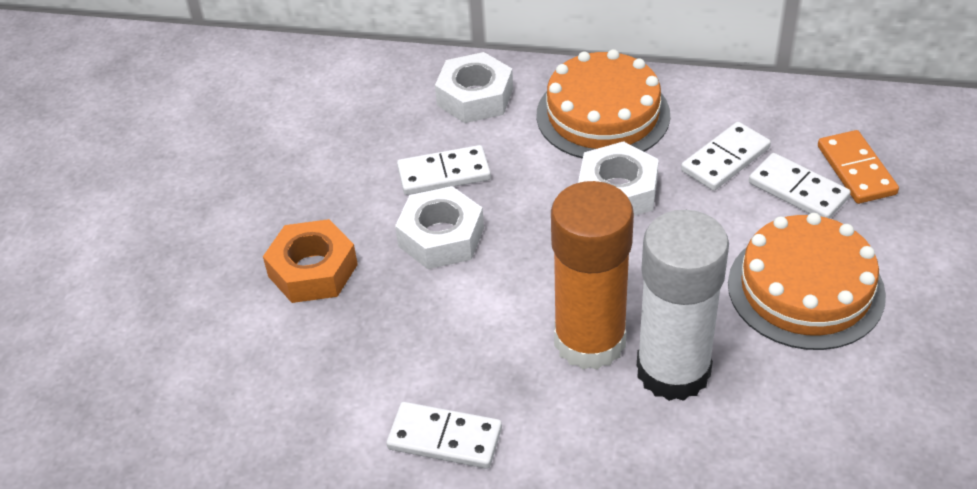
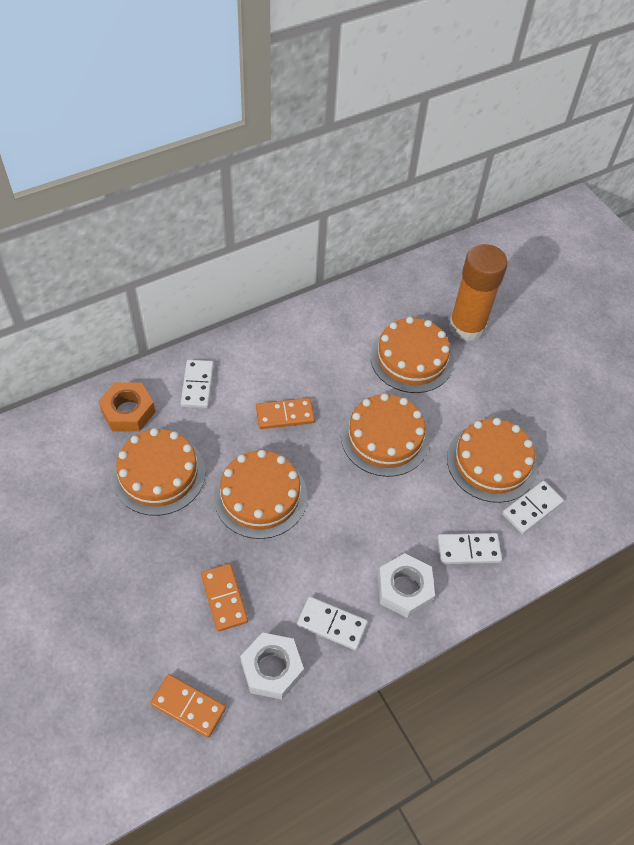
orange cake: [537,49,670,159] [728,213,886,350] = 2 -> [112,428,206,516] [214,450,307,539] [341,393,430,477] [370,317,454,393] [447,418,537,503] = 5
orange domino: [818,130,899,204] = 1 -> [150,674,226,738] [201,564,248,631] [256,398,315,429] = 3
white glue stick: [637,210,729,401] = 1 -> none = 0
white nut: [395,186,484,269] [435,52,513,123] [578,141,659,216] = 3 -> [240,632,304,700] [378,553,435,618] = 2

